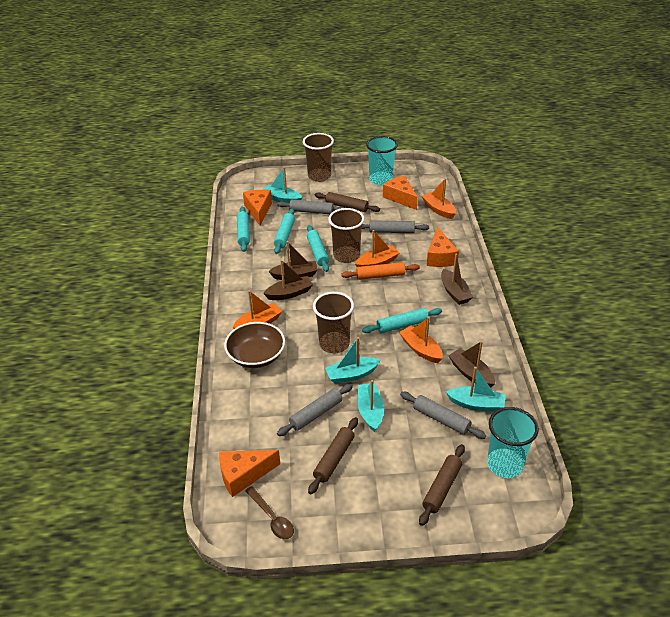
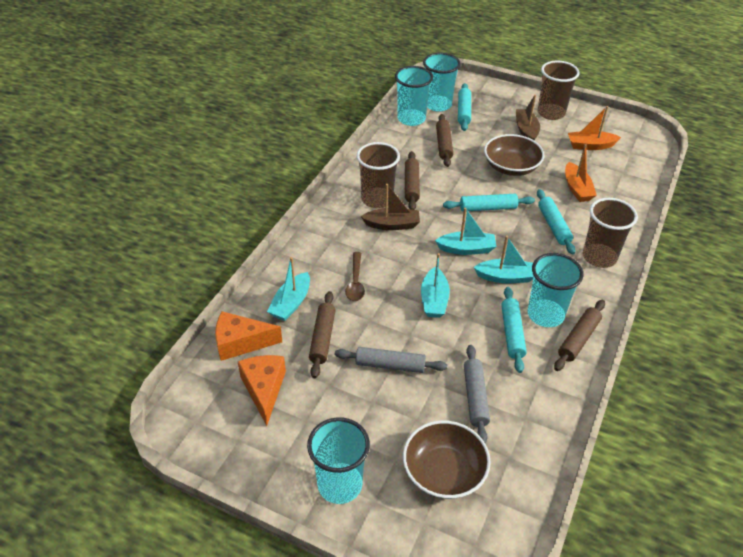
brown boat: [263,260,313,300] [268,241,318,280] [441,254,473,305] [448,341,495,388] = 4 -> [361,184,420,230] [516,94,540,140] = 2
brown bowl: [224,322,285,368] = 1 -> [403,420,491,499] [484,134,544,176] = 2
brown rolling pin: [308,417,358,494] [315,192,380,212] [419,444,465,526] = 3 -> [309,291,336,378] [405,151,420,210] [436,114,453,167] [554,300,605,371] = 4
grey rolling pin: [277,199,345,214] [277,384,353,436] [362,220,429,233] [400,392,486,439] = 4 -> [335,347,447,373] [464,345,490,443] = 2
orange boat: [233,290,282,329] [355,230,399,267] [399,317,443,363] [422,178,456,219] = 4 -> [565,144,597,202] [568,106,621,150] = 2
orange cheese: [219,450,280,497] [243,190,272,226] [383,176,418,210] [427,227,459,267] = 4 -> [215,311,282,361] [238,355,286,426] = 2
orange rolling pin: [341,262,420,280] = 1 -> none = 0
turquoise cup: [366,136,398,185] [487,407,539,478] = 2 -> [307,417,370,504] [395,66,433,126] [423,53,461,112] [528,253,583,327] = 4

